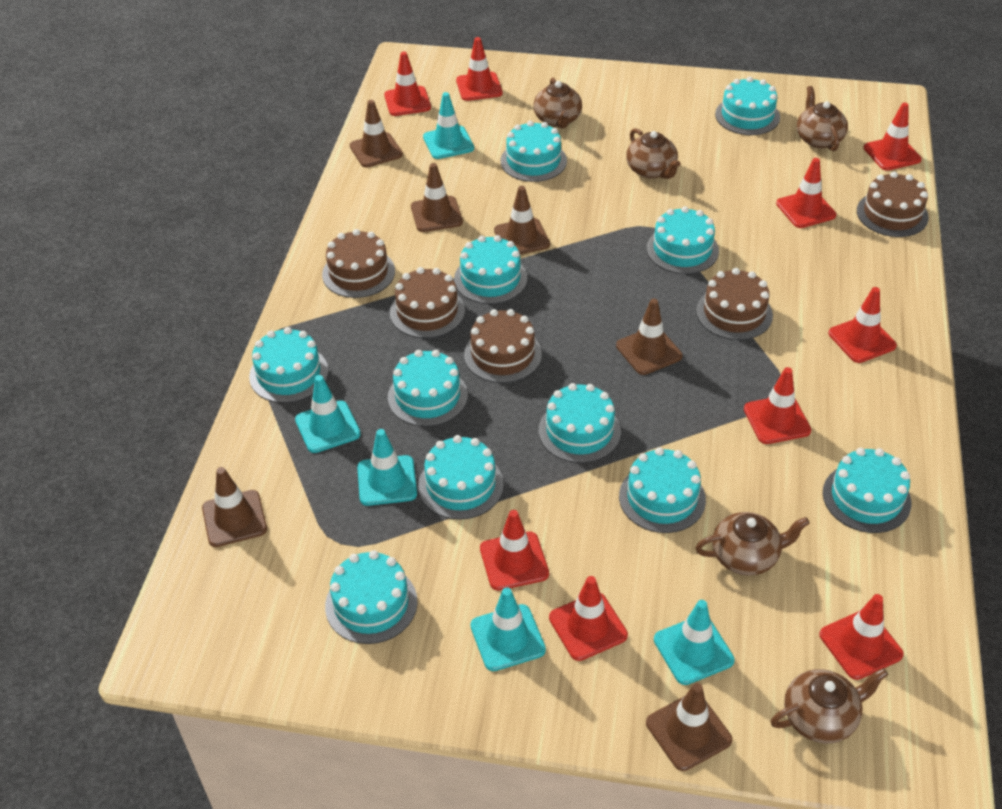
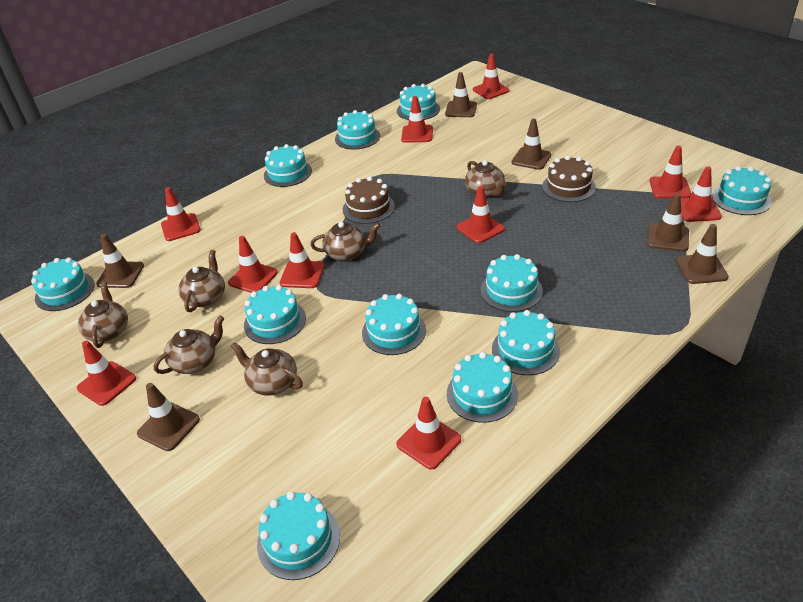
brown cake: [322,229,395,298] [390,267,465,338] [464,309,542,383] [696,268,773,340] [857,172,929,237] = 5 -> [343,177,395,224] [542,156,596,202] = 2
brown teapot: [533,78,582,128] [626,128,681,179] [695,512,810,576] [771,668,888,743] [797,86,848,151] = 5 -> [78,282,128,348] [154,316,224,374] [178,250,225,312] [231,342,303,396] [310,222,380,261] [465,160,507,198] = 6
red traffic cone: [384,52,431,116] [456,37,503,101] [480,510,549,591] [549,576,628,661] [744,367,811,444] [776,158,836,228] [820,594,904,680] [828,287,897,363] [864,103,922,171] = 9 -> [77,340,136,406] [161,187,201,241] [228,236,278,293] [280,232,324,288] [396,397,461,469] [401,96,433,143] [457,186,505,243] [473,54,509,99] [650,145,691,198] [681,166,722,222] = 10
turquoise traffic cone: [295,375,361,453] [357,429,417,506] [423,92,474,159] [470,587,546,671] [654,600,735,685] = 5 -> none = 0

